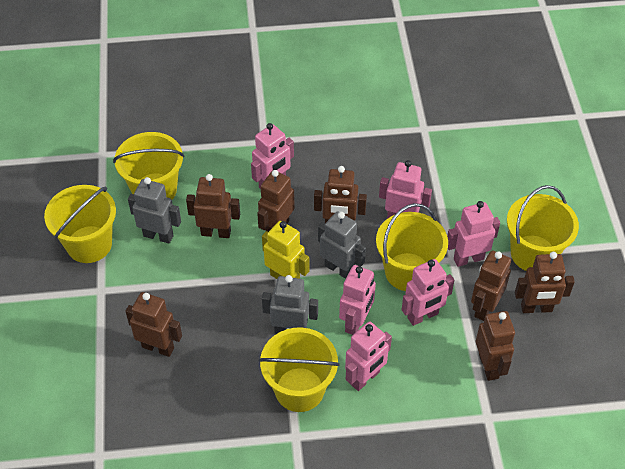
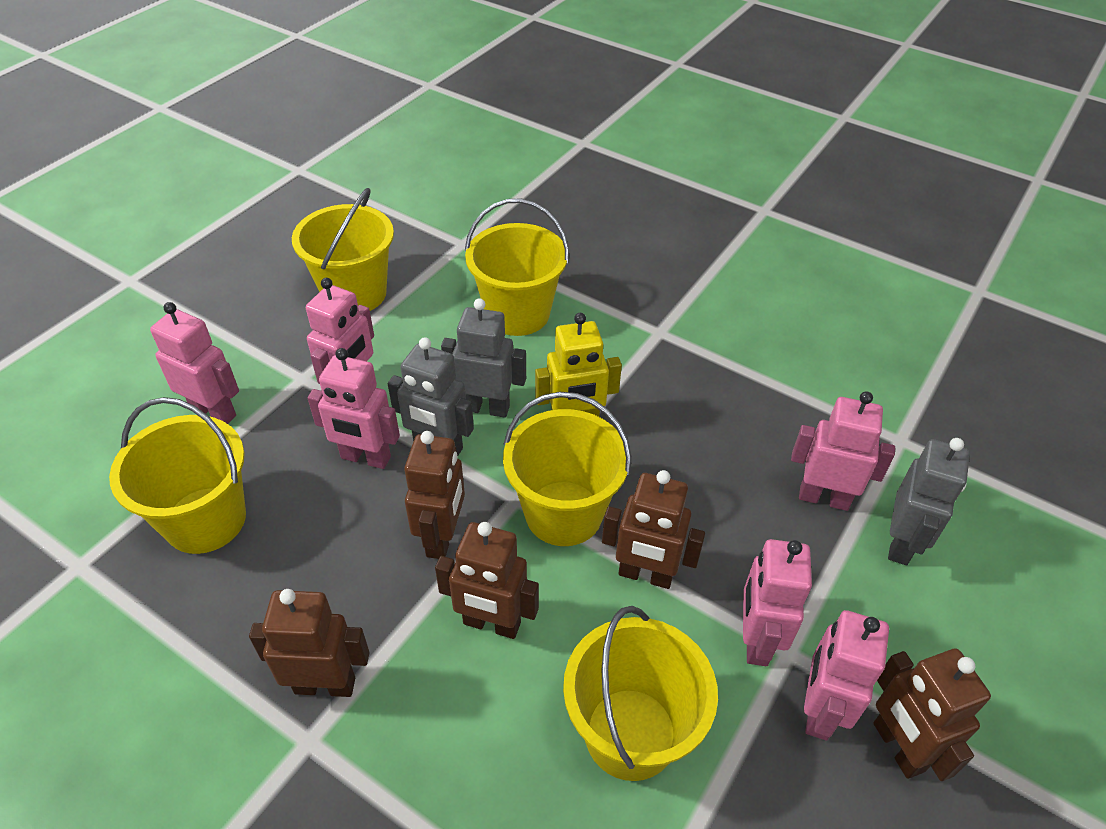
brown robot: [125,292,182,357] [186,174,240,238] [257,170,295,232] [314,166,367,223] [471,250,511,321] [476,311,515,381] [515,252,575,313] = 7 -> [249,589,370,697] [404,431,465,559] [435,522,539,639] [602,470,705,589] [873,648,991,781] = 5

